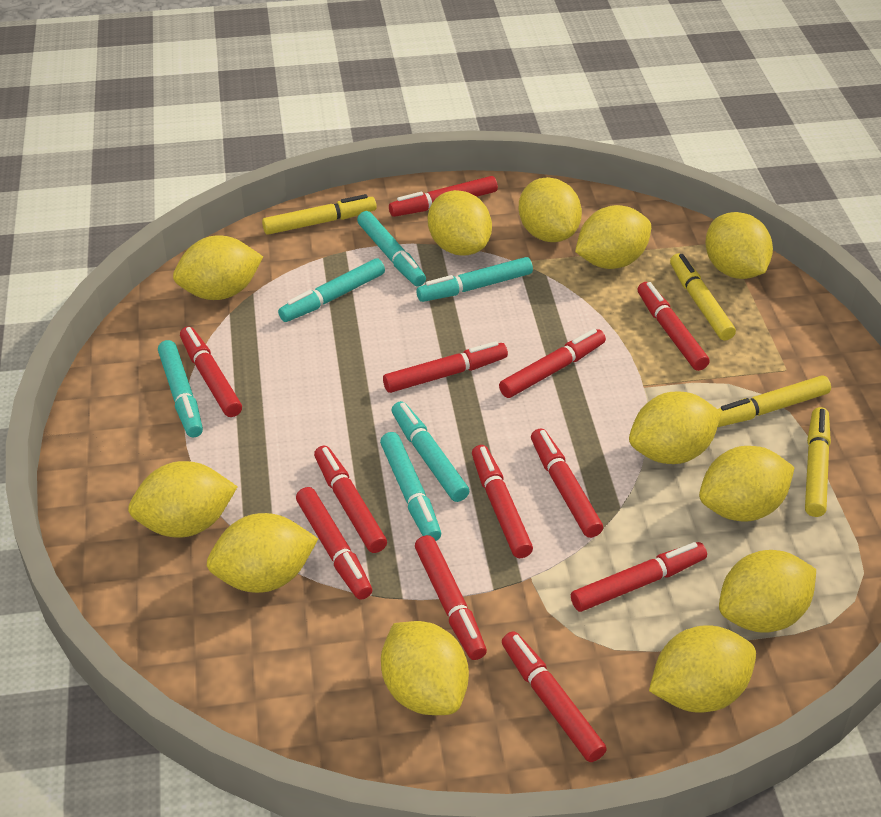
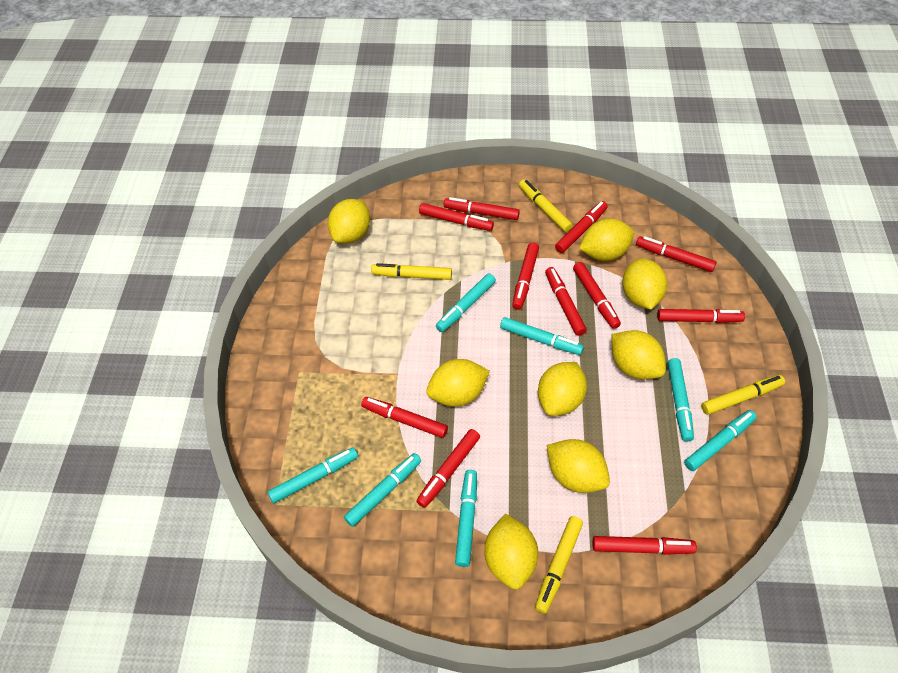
red marker: [180,326,242,417] [296,487,372,600] [314,446,387,553] [383,341,508,393] [389,176,498,217] [415,535,487,660] [472,445,533,558] [499,329,606,398] [502,631,607,762] [531,428,603,538] [571,542,707,612] [638,282,710,371] = 12 -> [361,397,448,438] [416,429,480,508] [419,203,494,231] [444,197,520,220] [512,242,539,310] [545,267,587,336] [555,201,608,253] [573,262,621,329] [593,536,697,555] [636,236,716,272] [657,309,745,323] = 11
turquoise marker: [158,340,203,437] [278,258,385,322] [357,211,426,287] [380,432,441,541] [392,401,469,502] [416,257,533,302] = 6 -> [268,447,358,503] [344,453,421,527] [436,273,496,332] [455,470,477,567] [500,317,584,355] [668,358,694,442] [684,410,757,471] = 7
yellow lemon: [128,461,238,538] [173,235,263,300] [207,513,318,593] [381,621,469,715] [428,190,492,256] [519,177,582,242] [575,205,651,269] [629,392,722,464] [649,625,756,713] [699,446,795,522] [705,212,773,279] [719,550,816,633] = 12 -> [328,199,370,243] [426,359,490,407] [484,514,538,590] [538,362,587,416] [547,439,610,493] [579,219,634,261] [611,330,666,380] [622,258,667,309] = 8

